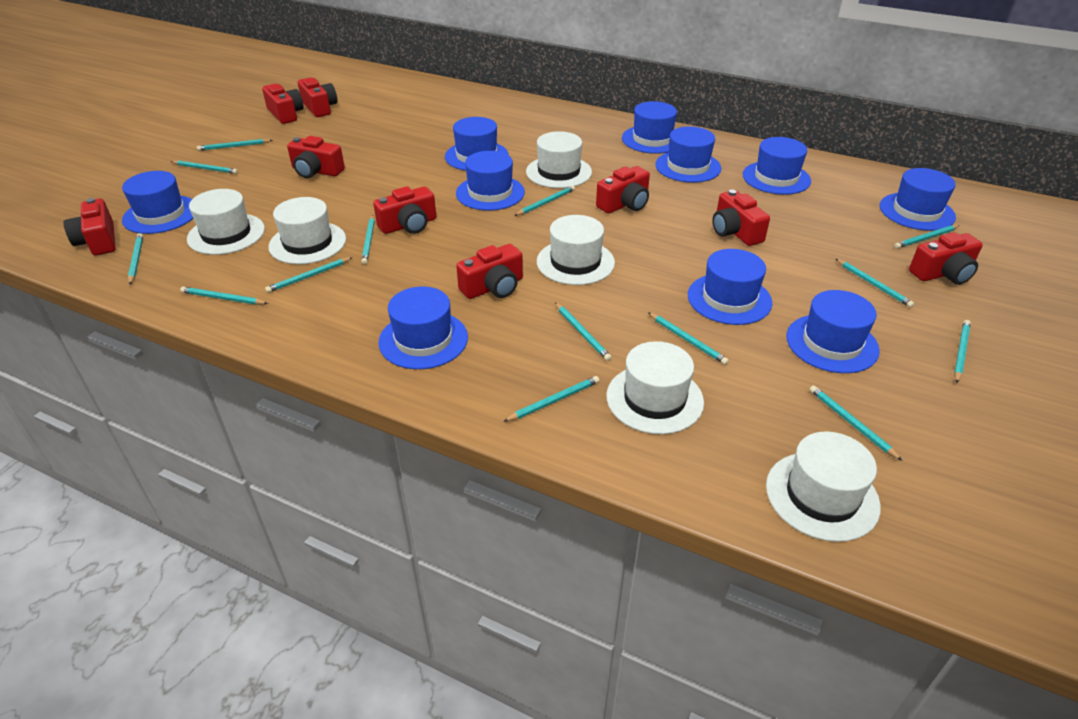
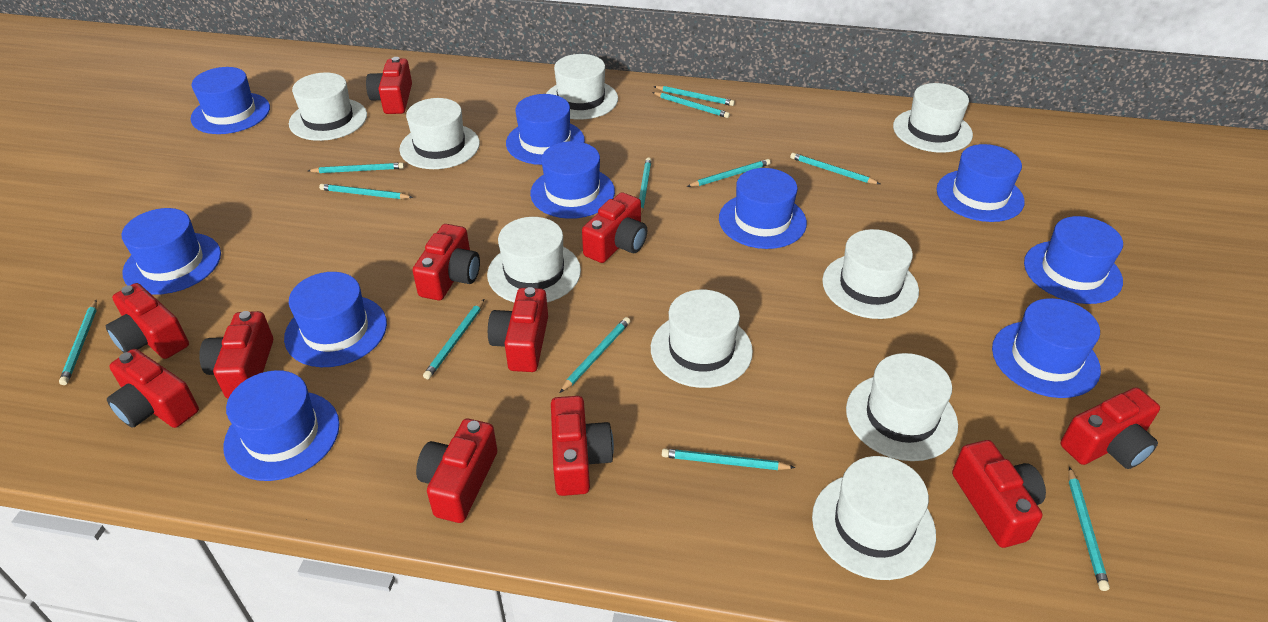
red camera: [63,198,116,255] [262,84,304,124] [287,136,345,178] [298,78,337,117] [373,186,436,234] [456,244,523,299] [596,166,650,213] [712,189,770,246] [909,232,983,285] = 9 -> [106,283,189,359] [107,349,199,428] [199,311,273,399] [366,57,412,114] [412,224,480,300] [416,419,497,523] [488,287,548,372] [551,396,614,496] [582,192,647,263] [952,440,1046,548] [1060,387,1160,469] = 11
turquoise pencil: [128,233,143,285] [171,160,238,174] [180,287,268,305] [197,139,273,151] [265,257,353,293] [361,215,375,265] [503,376,600,422] [514,185,575,216] [555,303,612,361] [648,312,729,365] [809,385,903,461] [836,259,914,308] [894,225,960,249] [954,320,971,383] = 14 -> [59,300,97,385] [308,163,404,173] [319,184,413,199] [423,299,484,379] [560,317,630,393] [639,157,652,214] [652,92,730,118] [653,86,735,106] [662,448,795,470] [687,159,771,187] [790,153,880,184] [1069,467,1110,591] = 12
white hat: [187,189,265,255] [269,197,346,264] [526,131,592,188] [537,215,615,285] [607,341,704,434] [766,432,881,542] = 6 -> [289,73,367,141] [400,98,480,169] [487,217,581,302] [546,54,618,120] [651,290,753,388] [812,456,936,580] [822,229,919,319] [846,353,958,461] [893,83,973,153] = 9

